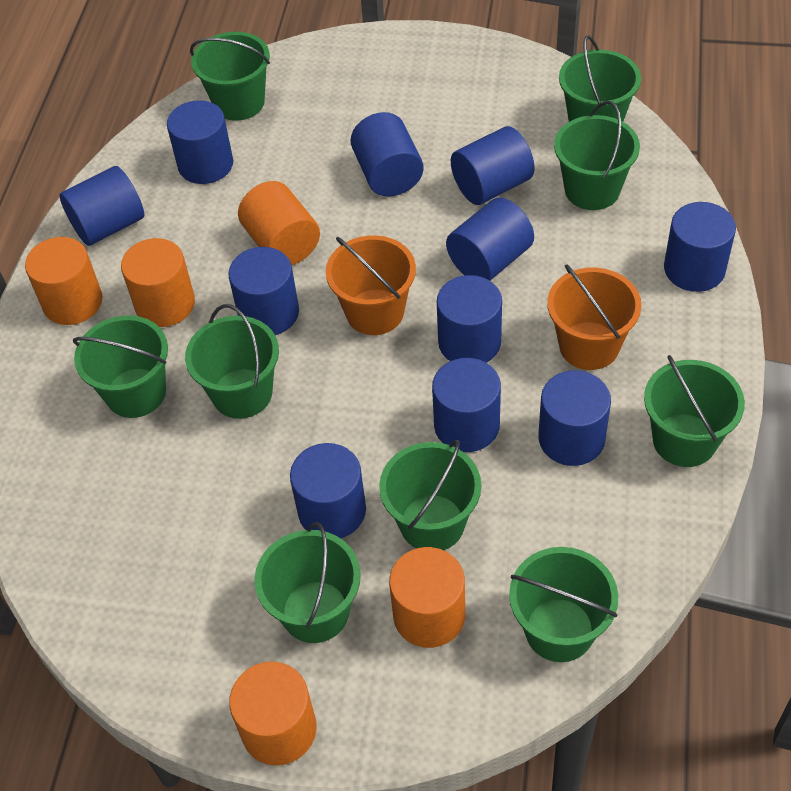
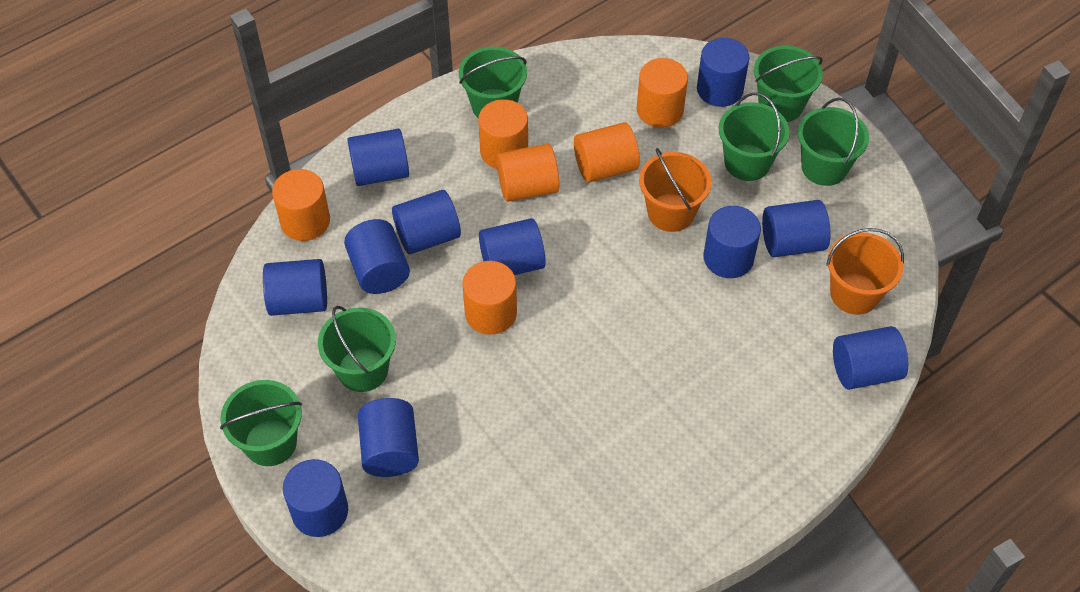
green bucket: [73,315,168,418] [185,304,279,419] [190,32,270,121] [254,522,361,643] [379,440,481,550] [509,547,618,662] [554,101,640,210] [559,35,641,122] [644,355,745,467] = 9 -> [220,380,302,466] [318,306,396,392] [459,47,527,118] [719,93,789,181] [754,46,823,122] [798,98,869,186] = 6
orange cylinder: [25,237,102,325] [121,238,195,327] [229,662,317,766] [238,181,320,265] [389,547,465,648] = 5 -> [272,169,330,241] [462,261,517,335] [478,99,528,169] [496,144,559,202] [574,122,640,183] [637,58,688,128] = 6

